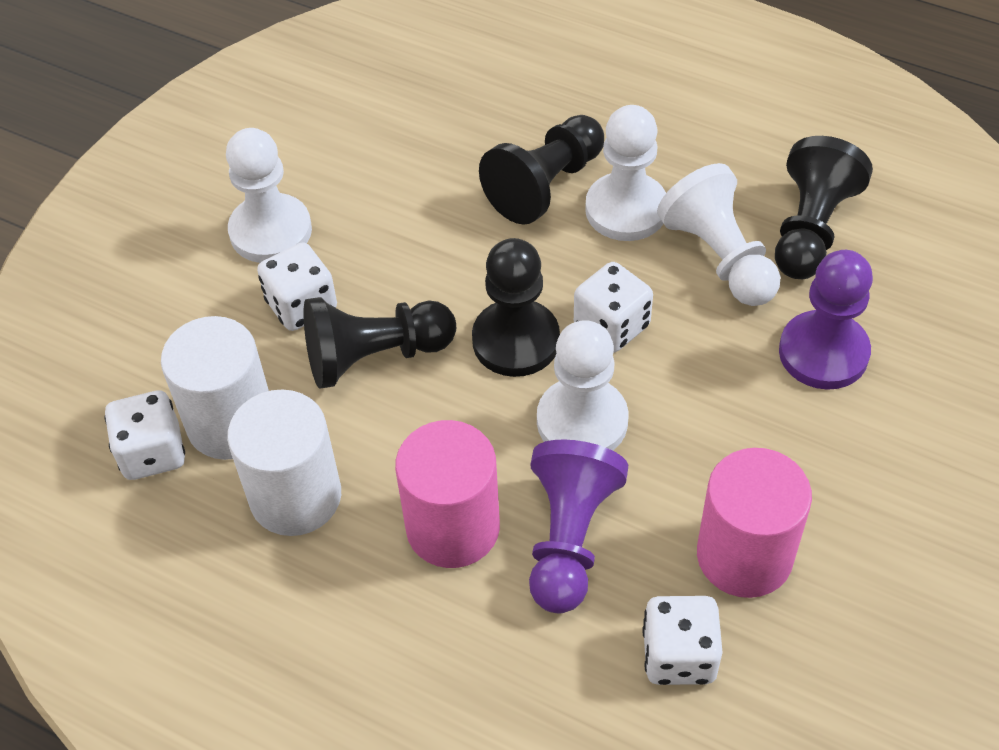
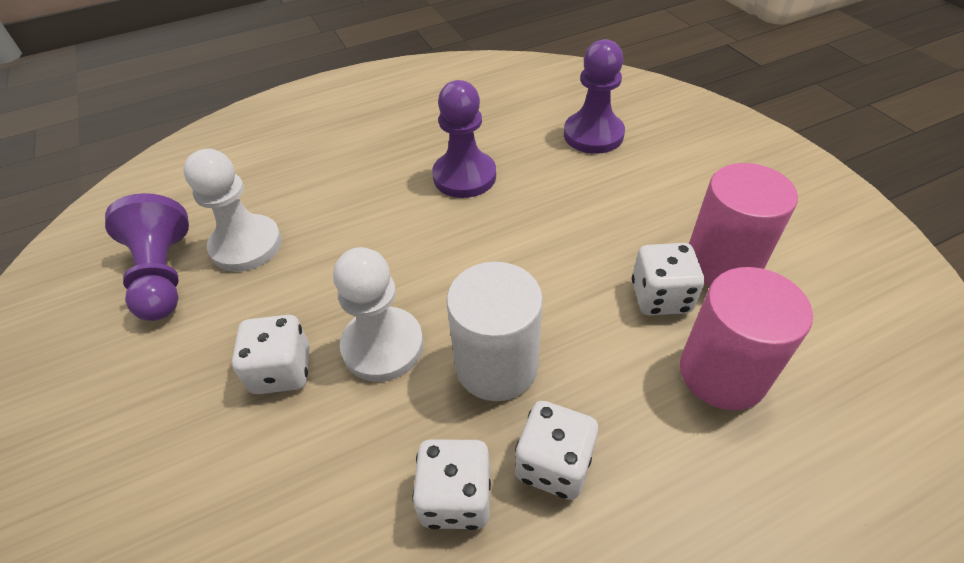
black pawn: [303,297,456,389] [472,238,560,377] [479,115,604,225] [775,136,873,279] = 4 -> none = 0
purple pawn: [529,440,628,613] [779,250,873,390] = 2 -> [105,193,189,321] [432,80,496,198] [564,39,625,154] = 3
white cylinder: [161,316,269,460] [227,390,341,536] = 2 -> [446,262,543,401] = 1
white pawn: [226,128,312,263] [537,320,628,451] [585,105,666,241] [657,163,781,306] = 4 -> [183,149,282,272] [333,247,424,382] = 2

